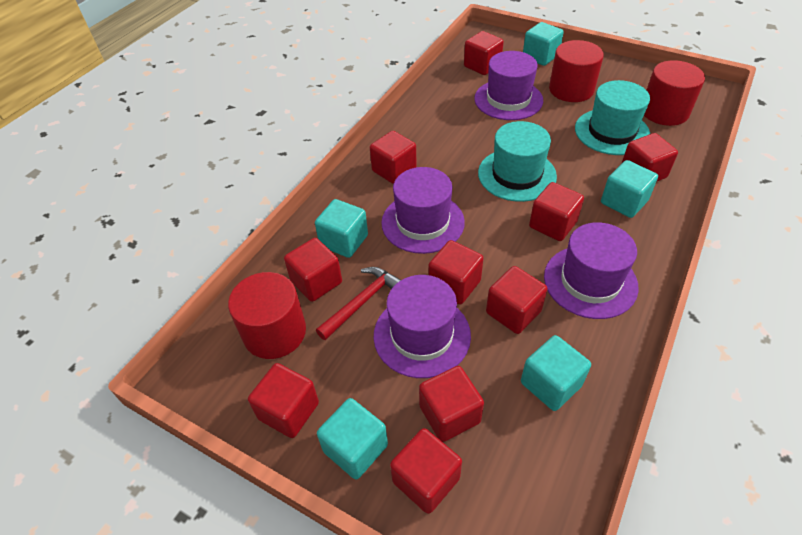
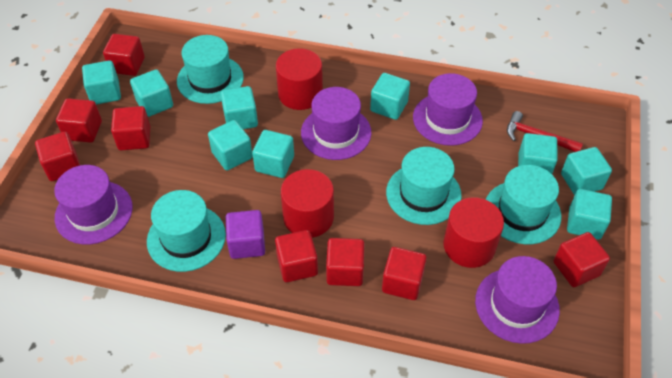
purple cube: none = 0 -> [226,210,265,259] = 1
red cube: [248,363,319,438] [284,238,342,302] [370,131,417,184] [390,428,462,514] [419,366,484,442] [428,240,484,305] [464,31,504,75] [486,266,548,334] [529,182,584,241] [621,133,678,181] = 10 -> [35,132,80,181] [56,98,102,143] [103,34,145,76] [111,106,150,151] [275,230,318,282] [326,238,364,286] [382,247,427,300] [554,232,610,287] = 8
turquoise cube: [315,199,368,258] [317,398,388,479] [521,335,591,411] [523,22,564,66] [601,160,658,218] = 5 -> [82,60,121,105] [130,69,173,117] [208,120,253,171] [220,86,258,129] [252,130,294,178] [370,73,410,120] [518,133,557,174] [561,147,612,195] [567,189,612,239] = 9
turquoise hat: [478,121,557,202] [575,80,650,155] = 2 -> [147,190,226,272] [177,35,244,104] [386,147,462,225] [486,165,561,244] = 4

